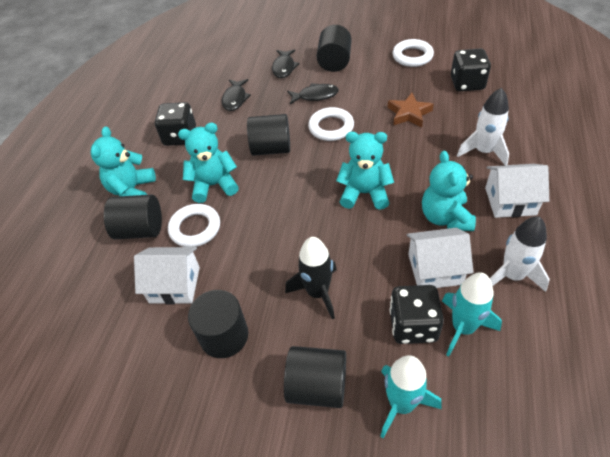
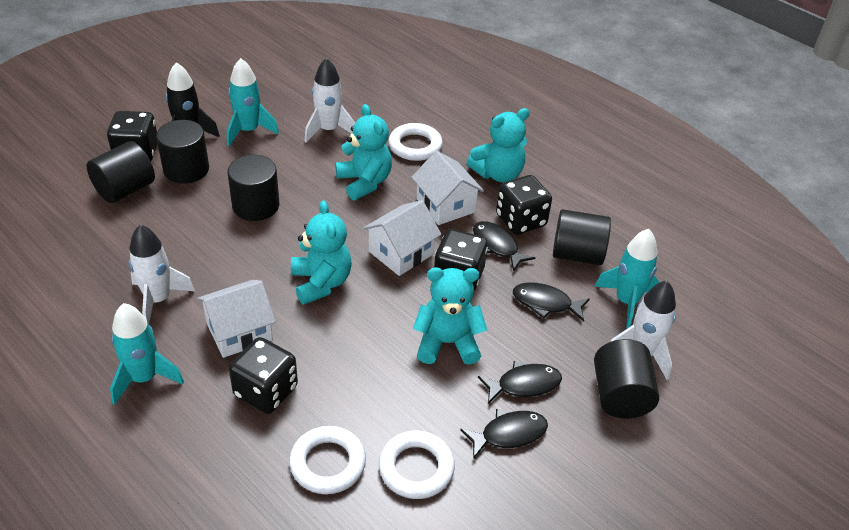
black dice: [155,102,196,146] [389,285,444,344] [451,48,491,91] = 3 -> [107,111,158,161] [229,337,298,414] [434,229,488,290] [496,175,552,235] = 4
black fish: [222,79,251,111] [272,49,300,78] [287,83,339,104] = 3 -> [460,409,548,458] [473,221,535,271] [478,361,562,404] [513,282,590,322] = 4
brown star: [388,93,434,127] = 1 -> none = 0
turquoise rocket: [380,355,441,438] [442,272,502,356] = 2 -> [110,303,184,405] [227,58,279,146] [595,229,659,329] = 3
white rocket: [457,88,509,165] [490,216,550,292] = 2 -> [129,224,195,324] [304,58,355,142] [610,281,676,380] = 3

